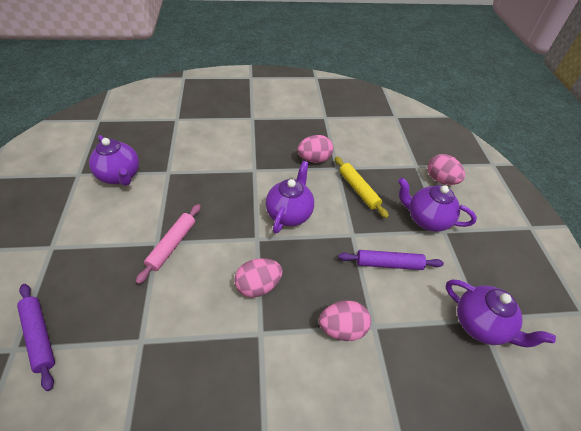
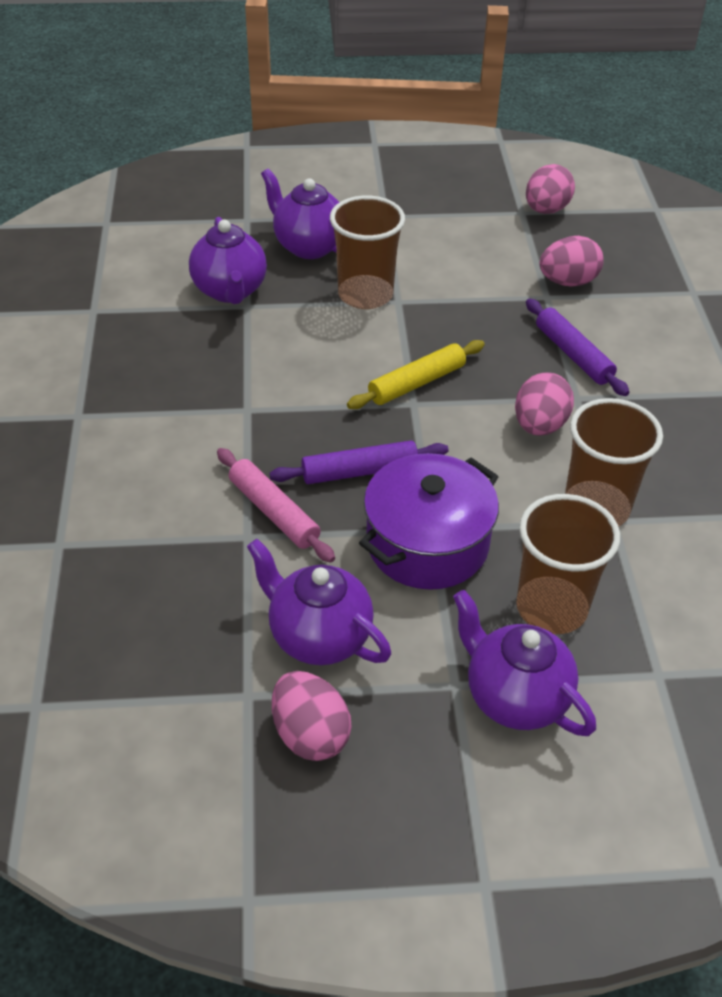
brown cup: none = 0 -> [330,196,405,309] [516,494,620,634] [565,398,663,527] = 3
purple pot: none = 0 -> [359,453,499,590] = 1

